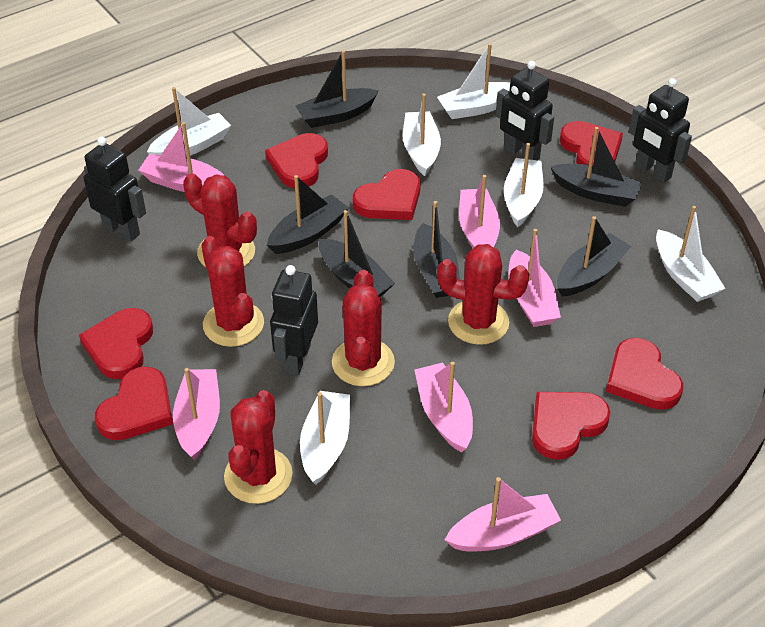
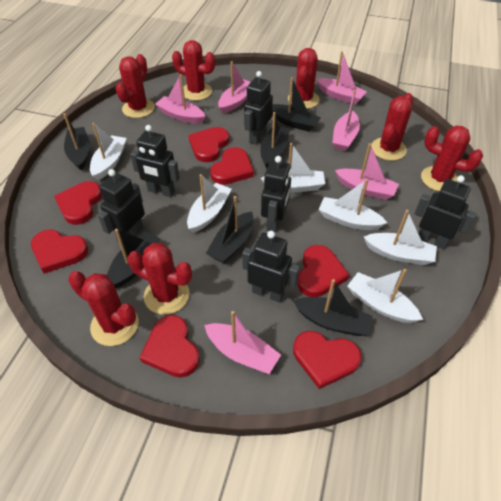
black robot: [84,137,146,242] [270,265,318,376] [495,61,554,160] [629,78,692,183] = 4 -> [98,169,145,242] [130,125,180,197] [242,231,300,303] [244,71,273,145] [261,156,291,232] [414,175,476,249] = 6
red cactus: [183,173,257,267] [201,236,264,347] [224,390,292,504] [332,270,395,386] [437,244,530,345] = 5 -> [68,271,138,346] [115,54,155,118] [128,243,192,315] [172,40,215,101] [288,48,320,109] [371,93,413,161] [421,126,483,192] = 7

